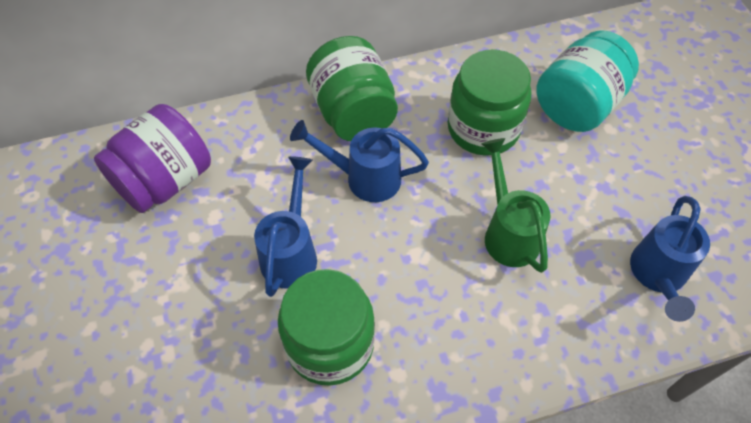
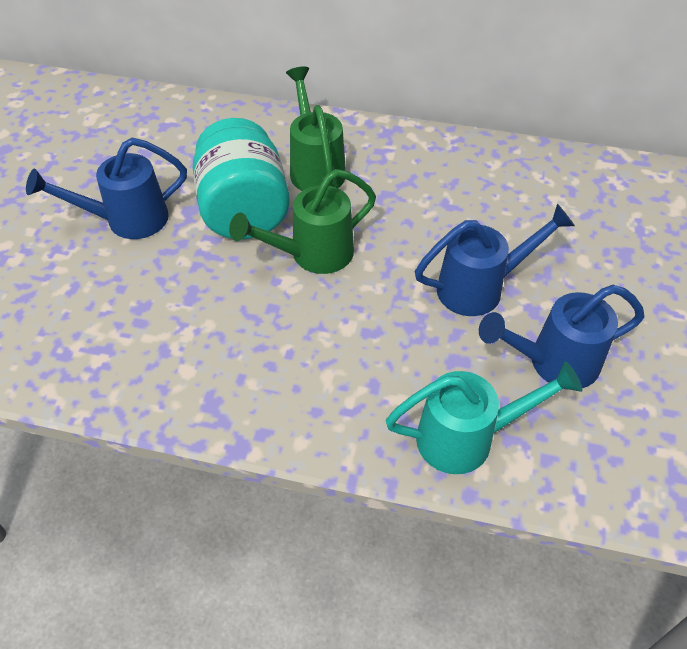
green jar: [278,269,375,386] [306,36,398,141] [447,50,531,156] = 3 -> none = 0
green watering can: [482,138,551,273] = 1 -> [229,169,376,274] [286,66,346,191] = 2
purple jar: [94,104,211,213] = 1 -> none = 0
turquoise watering can: none = 0 -> [386,361,582,474] = 1

